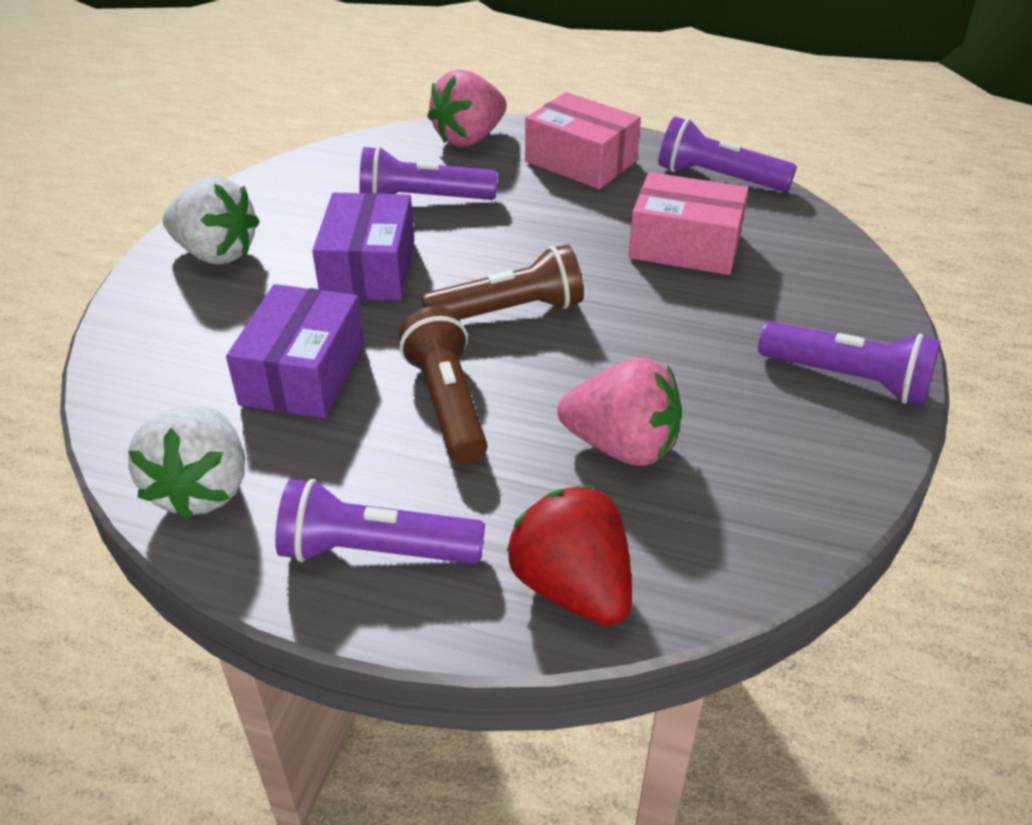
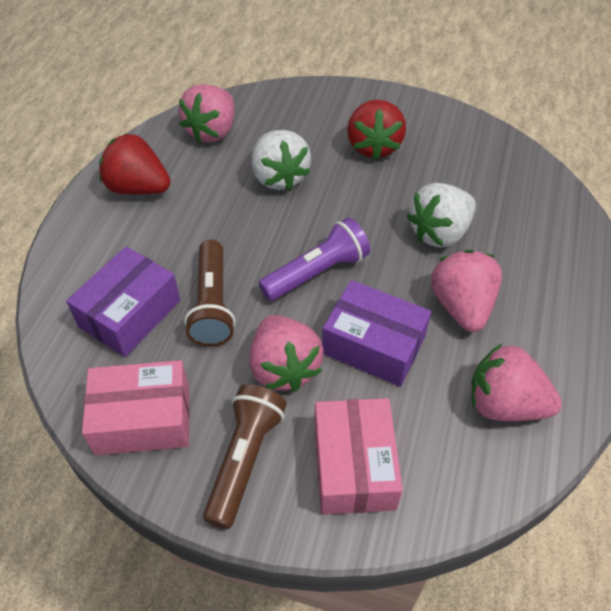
pink strawberry: [427,70,507,147] [558,358,682,466] = 2 -> [178,84,235,143] [250,315,323,392] [431,250,502,332] [471,344,562,421] = 4
purple flashlight: [275,479,485,564] [359,146,498,200] [658,117,797,192] [758,321,940,405] = 4 -> [259,218,370,301] = 1
red strawberry: [506,485,632,626] = 1 -> [99,134,171,195] [347,100,406,160] = 2

